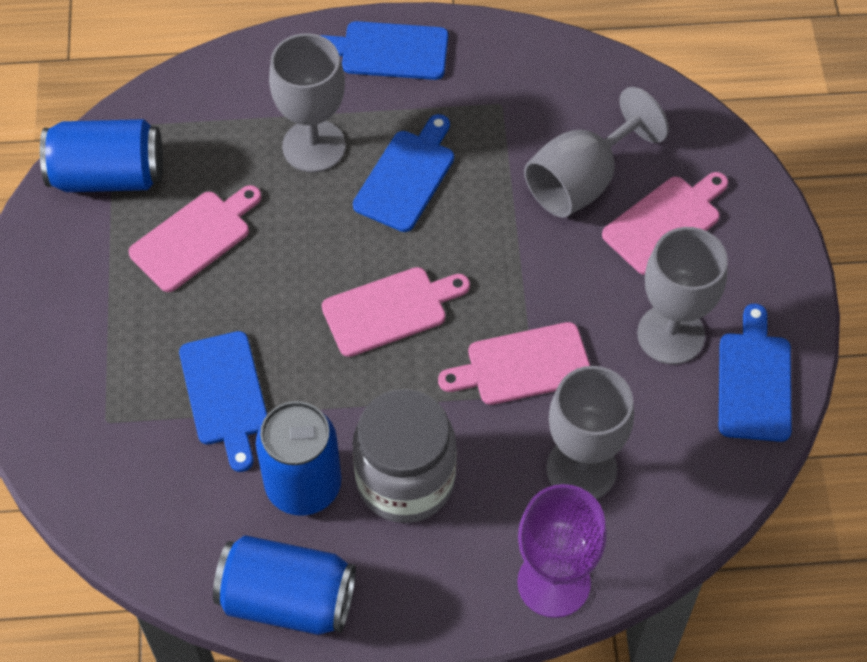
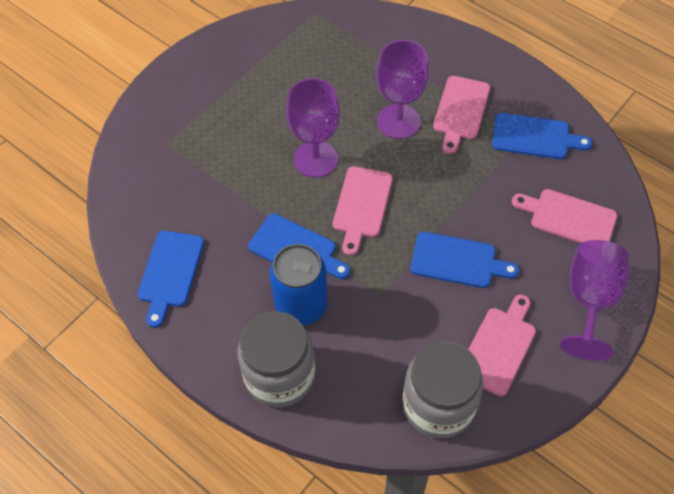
blue can: [40,119,163,192] [213,535,356,635] [256,401,342,516] = 3 -> [269,244,328,325] = 1
grey goblet: [269,33,346,172] [524,87,669,218] [546,366,634,499] [637,227,728,364] = 4 -> none = 0
grey jar: [352,389,457,523] = 1 -> [237,311,315,408] [403,341,483,438] = 2
purple goblet: [517,484,607,618] = 1 -> [286,78,340,178] [376,40,429,139] [560,240,629,361] = 3

